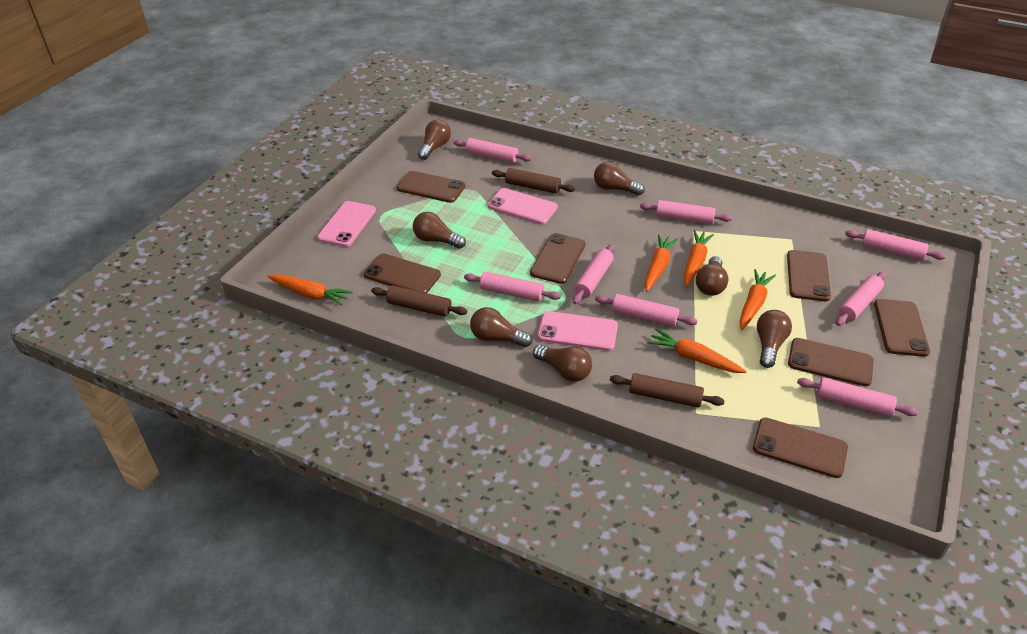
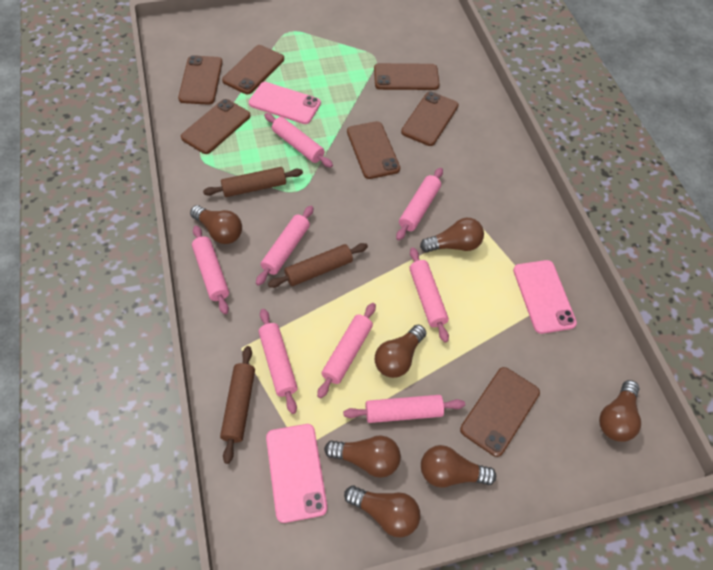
orange carrot: [267,274,353,306] [645,234,678,292] [647,328,747,373] [684,230,714,287] [739,269,776,330] = 5 -> none = 0

